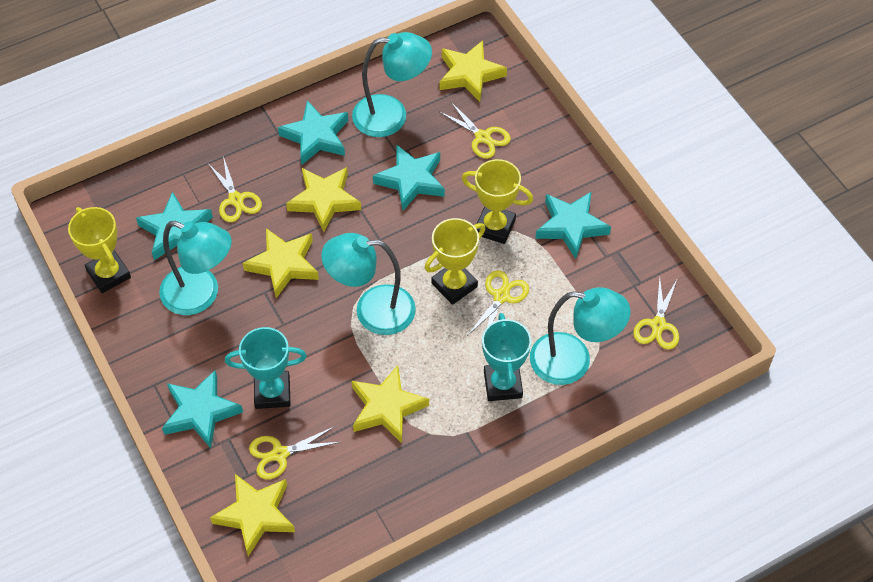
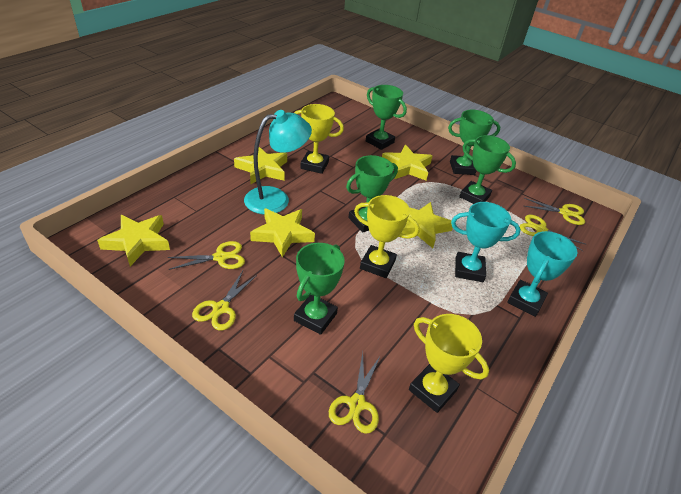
green trophy: none = 0 -> [294,243,345,335] [346,155,398,233] [366,85,407,150] [448,110,500,175] [459,135,516,204] = 5
turquoise lamp: [159,221,232,315] [321,233,416,335] [352,32,432,137] [530,287,631,385] = 4 -> [244,110,312,214] = 1
turquoise star: [136,192,213,260] [162,370,243,448] [278,100,348,165] [373,144,445,211] [535,192,611,259] = 5 -> none = 0

